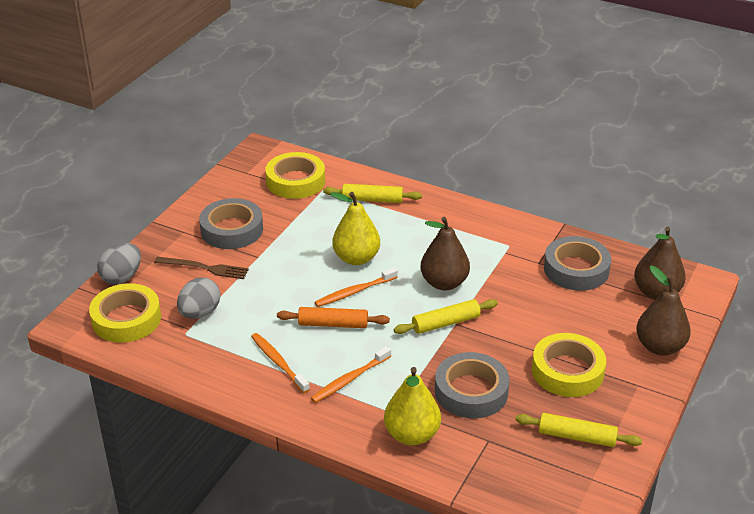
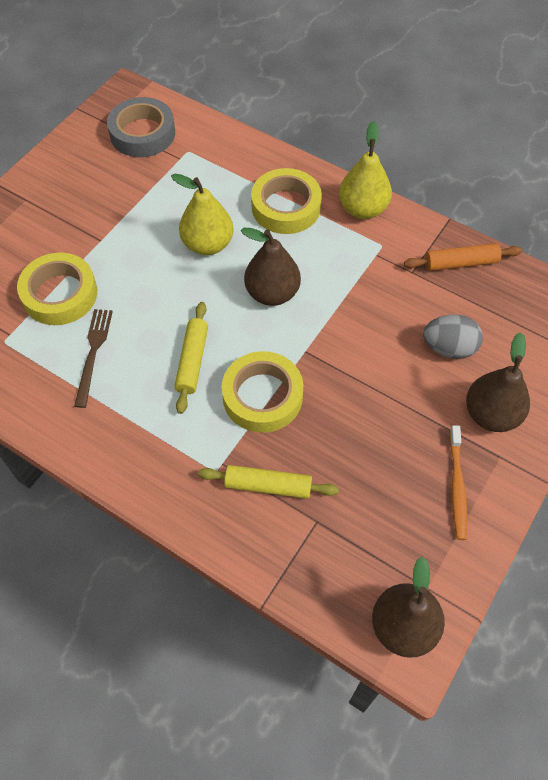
grey egg: [97,243,141,285] [177,277,220,319] = 2 -> [423,315,483,359] = 1
grey tape: [199,198,263,249] [435,352,510,418] [544,236,611,291] = 3 -> [107,97,175,157] = 1
orange toothbrush: [251,333,310,393] [311,346,391,403] [315,267,398,307] = 3 -> [449,425,467,540] = 1
yellow rolling pin: [323,184,422,203] [394,299,498,334] [515,413,642,447] = 3 -> [174,302,208,414] [198,465,339,499] = 2

